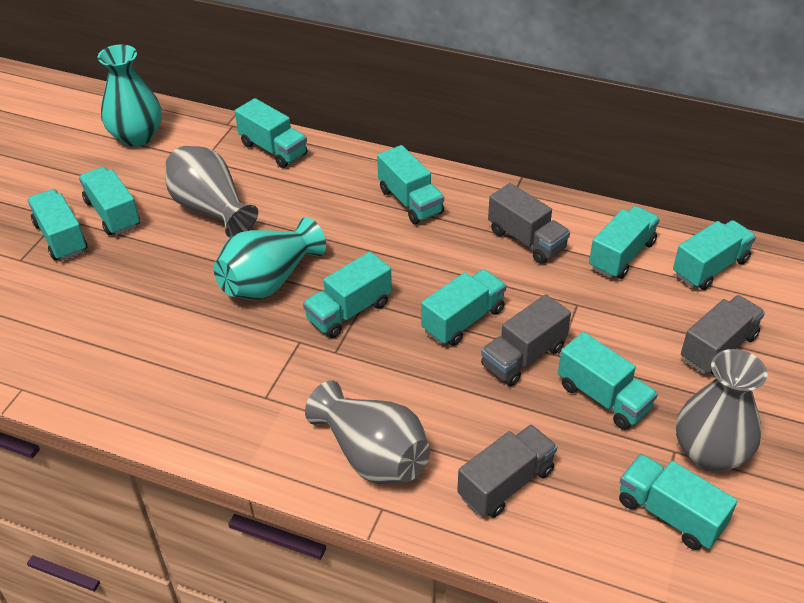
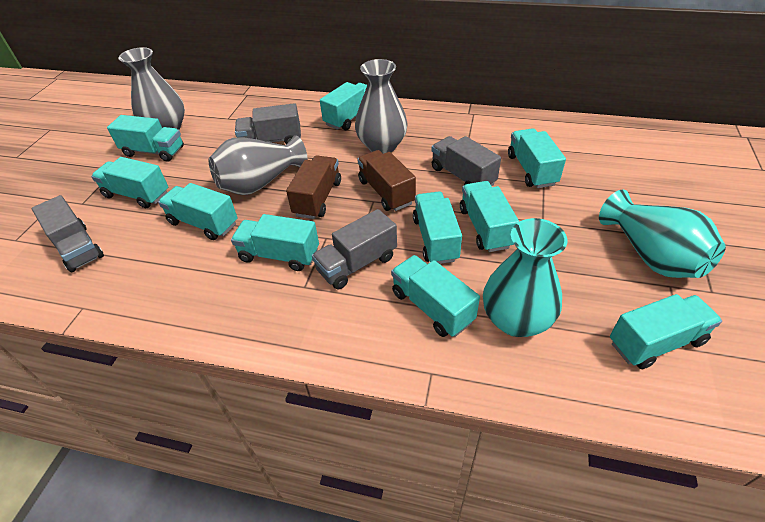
brown truck: none = 0 -> [286,155,341,219] [357,150,416,211] = 2

